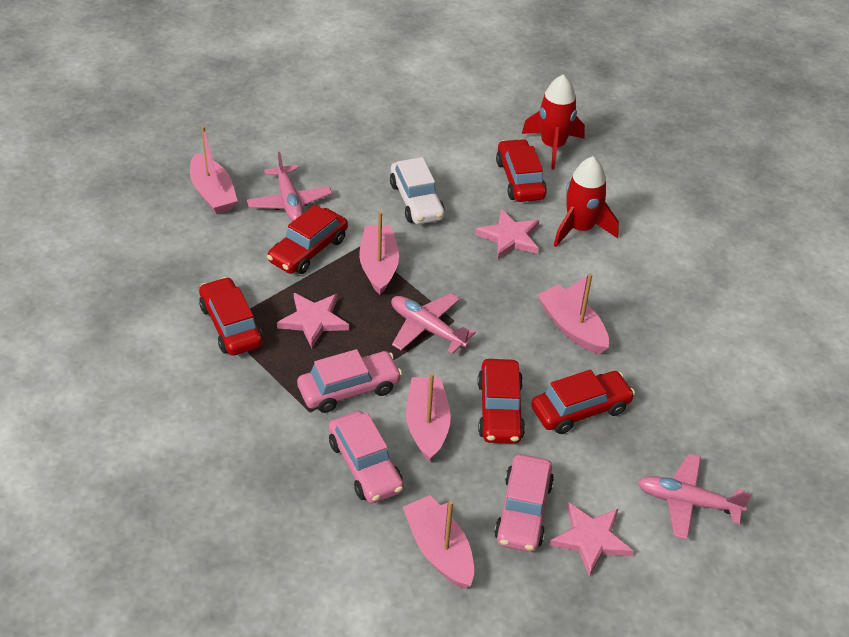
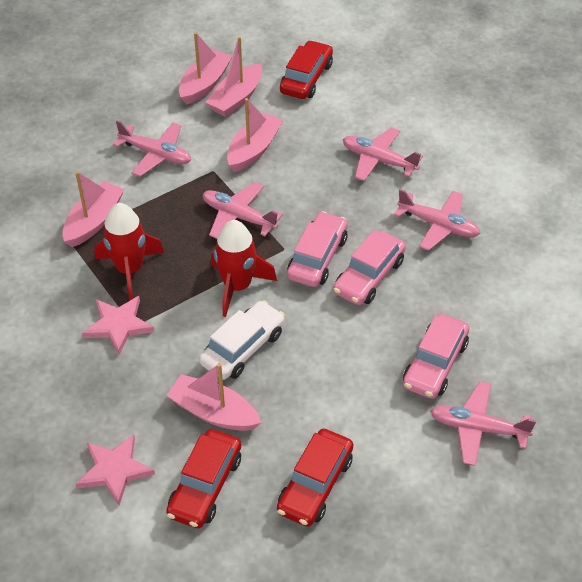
pink plane: [247,152,332,222] [391,293,476,354] [638,454,752,540] = 3 -> [113,121,191,177] [203,182,283,239] [343,127,423,181] [394,189,480,251] [430,382,536,466] = 5
pink star: [277,293,349,348] [475,209,539,259] [549,502,633,577] = 3 -> [76,434,155,505] [82,296,154,355] = 2
red car: [199,277,263,356] [267,205,348,274] [477,359,525,444] [496,139,547,202] [531,370,635,434] = 5 -> [166,429,241,528] [277,429,353,527] [280,40,333,99] = 3

